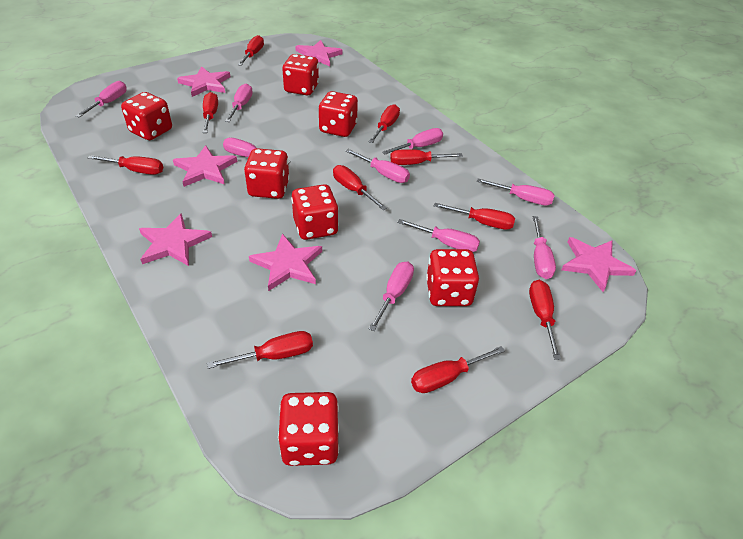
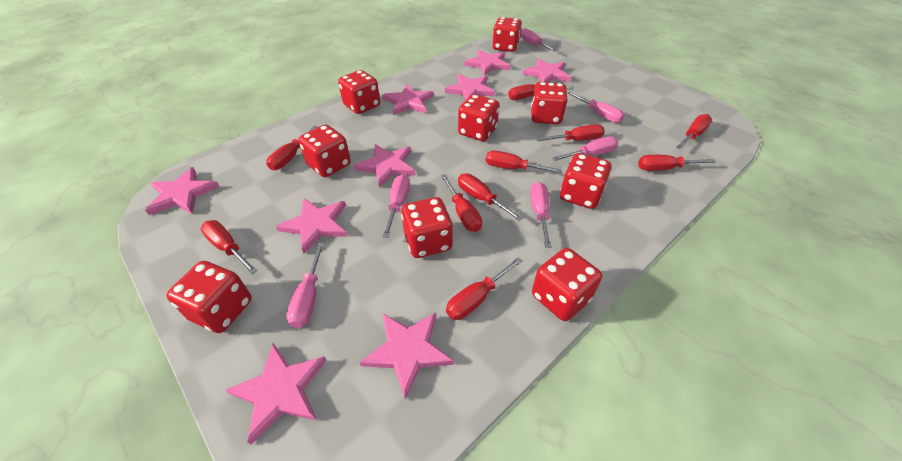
pink screwdriver: [76,81,127,117] [223,138,291,164] [225,84,253,122] [346,149,410,183] [368,262,414,331] [382,128,443,154] [397,219,480,252] [476,178,555,206] [532,216,556,279] = 9 -> [286,243,324,328] [383,175,410,238] [520,28,557,52] [530,182,551,248] [553,136,618,161] [567,91,624,123] = 6
pink star: [139,213,212,266] [173,145,237,187] [177,66,230,97] [249,234,322,291] [295,40,342,66] [561,237,636,292] = 6 -> [145,167,220,215] [225,343,327,444] [276,198,348,254] [354,144,416,188] [359,312,454,400] [382,84,434,115] [445,74,495,100] [464,50,510,76] [523,58,571,82] = 9
red dice: [121,92,172,140] [244,148,290,199] [278,392,339,466] [282,54,319,95] [291,184,339,240] [319,91,358,137] [426,249,479,306] = 7 -> [166,261,252,333] [299,125,351,177] [338,70,380,114] [401,197,453,258] [458,94,499,141] [492,17,522,52] [531,82,568,124] [532,248,602,321] [560,153,611,209] = 9

